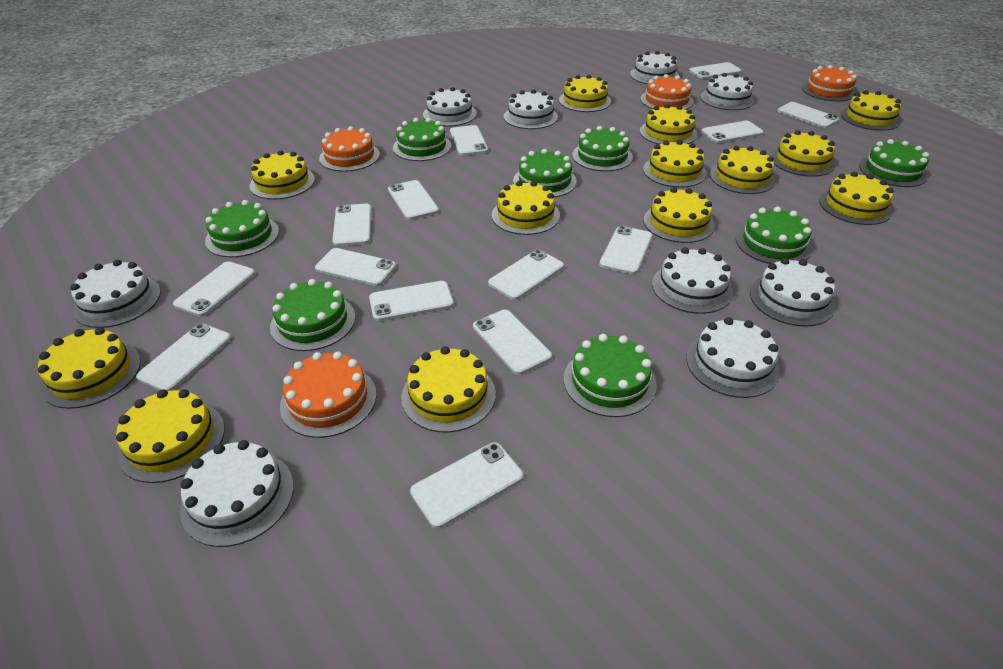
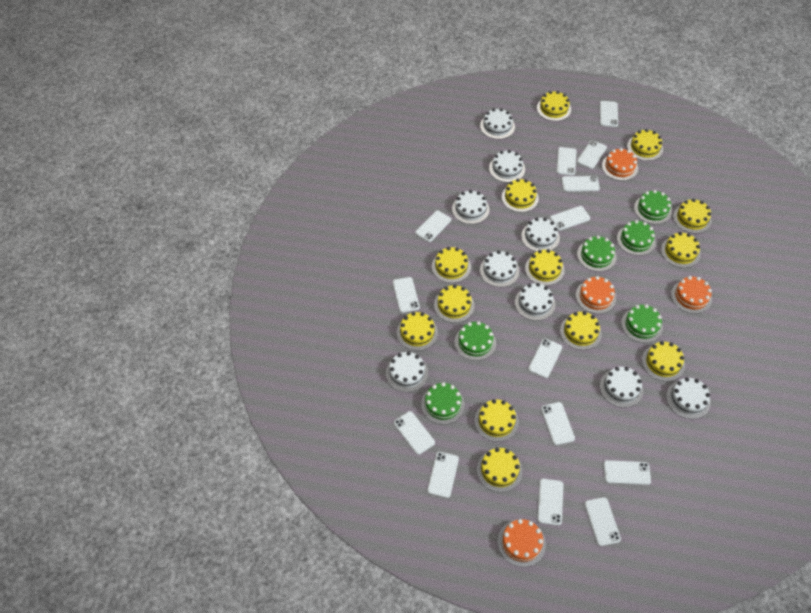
green cake: [205,200,279,257] [270,279,355,351] [393,118,451,161] [513,149,577,197] [564,334,657,417] [572,126,633,171] [736,207,812,264] [859,139,929,187] = 8 -> [421,382,465,425] [455,321,496,361] [577,236,616,272] [617,220,656,256] [621,304,663,343] [634,190,672,224] = 6

